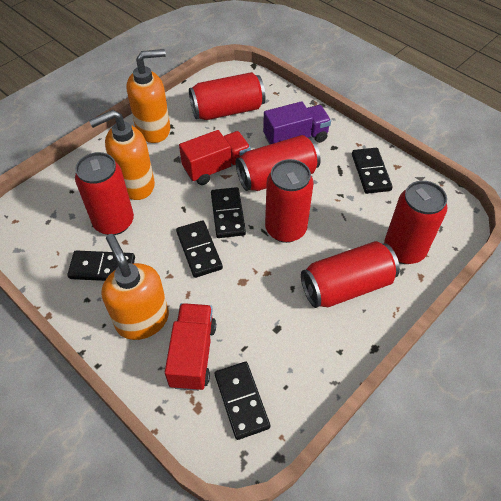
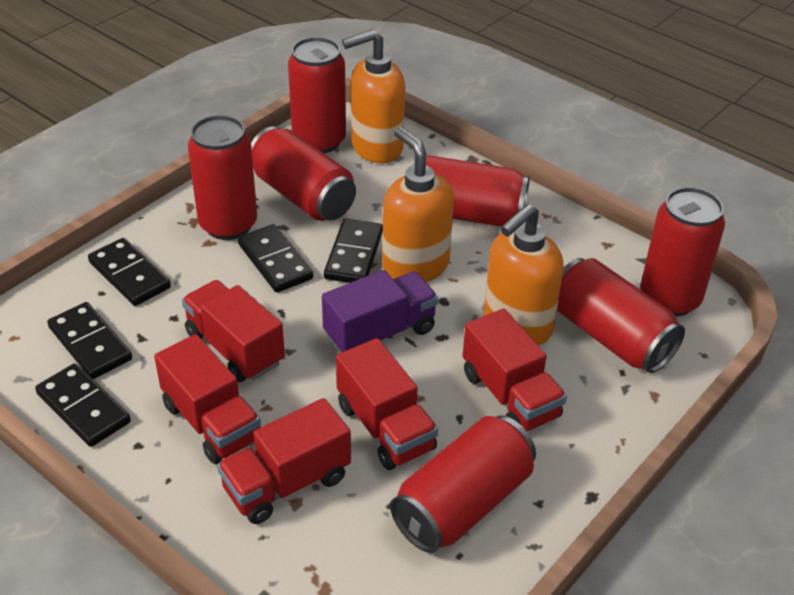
red can: [75,152,134,235] [189,72,265,120] [236,135,321,191] [265,159,314,243] [301,241,400,308] [384,181,447,264] = 6 -> [188,115,257,240] [251,126,356,221] [288,37,346,153] [390,415,536,553] [413,155,530,227] [557,258,685,373] [640,187,725,317] = 7
red truck: [165,303,216,391] [179,130,251,185] = 2 -> [154,334,261,464] [182,280,285,382] [217,398,351,524] [336,338,438,470] [463,309,567,431] = 5

